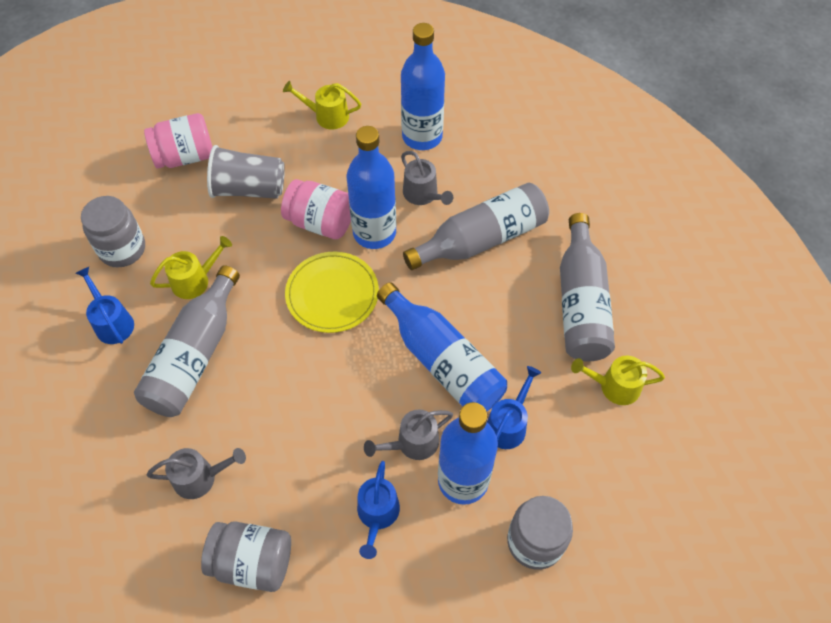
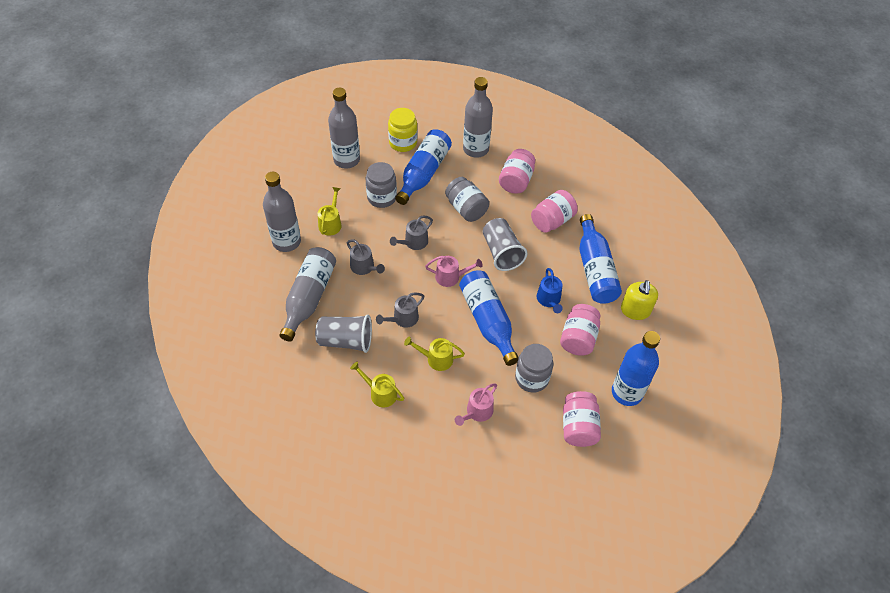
blue watering can: [76,267,134,344] [357,461,400,559] [487,366,541,449] = 3 -> [537,268,563,313] = 1
grey bottle: [134,265,240,417] [403,183,549,270] [560,213,615,361] = 3 -> [263,172,301,252] [279,247,336,342] [328,88,360,169] [463,77,493,158] = 4
grey cup: [207,145,285,199] = 1 -> [315,315,372,353] [483,218,527,271] = 2
pink jar: [144,113,212,169] [281,179,351,239] = 2 -> [499,149,535,194] [531,190,578,233] [560,304,600,356] [563,391,601,447] = 4
pink watering can: none = 0 -> [425,256,483,287] [455,383,497,426] = 2
yellow jar: none = 0 -> [388,108,417,152] = 1
yellow plate: [285,252,379,333] = 1 -> none = 0
yellow soap dispenser: none = 0 -> [621,280,658,320] = 1

